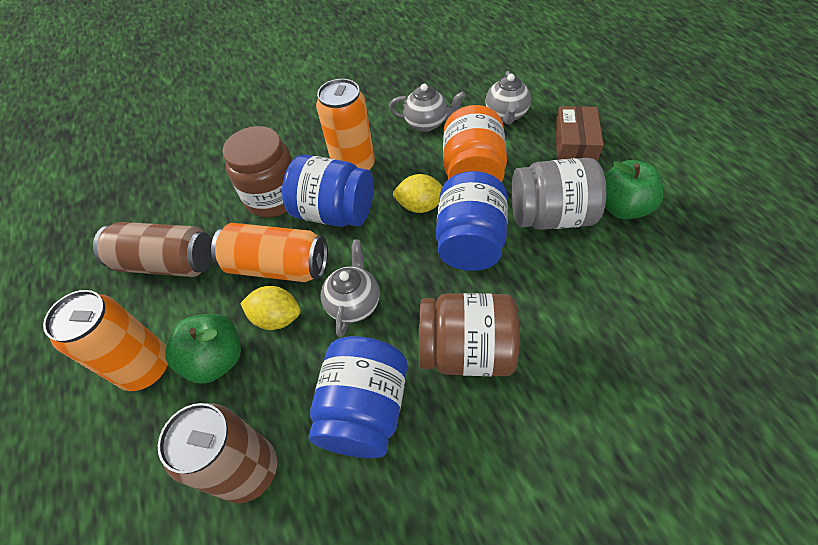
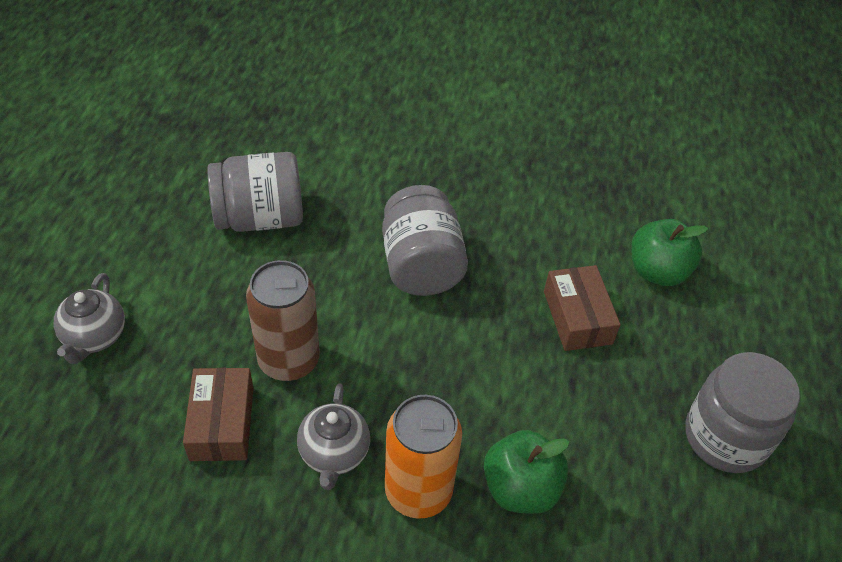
blue jar: [282,154,374,227] [309,336,407,458] [436,171,508,271] = 3 -> none = 0
brown box: [555,106,604,162] = 1 -> [183,368,253,461] [544,265,620,351] = 2
brown can: [93,222,213,277] [158,403,277,504] = 2 -> [246,260,320,381] = 1
brown jar: [222,126,292,217] [419,293,519,376] = 2 -> none = 0
grey jar: [511,158,606,230] = 1 -> [208,152,303,232] [382,185,468,296] [685,352,800,473] = 3
grey teapot: [321,239,380,337] [389,83,466,132] [485,71,531,124] = 3 -> [54,273,125,364] [297,383,370,490] = 2
orange can: [43,290,168,391] [211,223,328,282] [316,79,375,171] = 3 -> [385,395,462,519] = 1
orange jar: [443,105,507,182] = 1 -> none = 0
yellow lemon: [240,286,301,330] [393,174,443,213] = 2 -> none = 0

